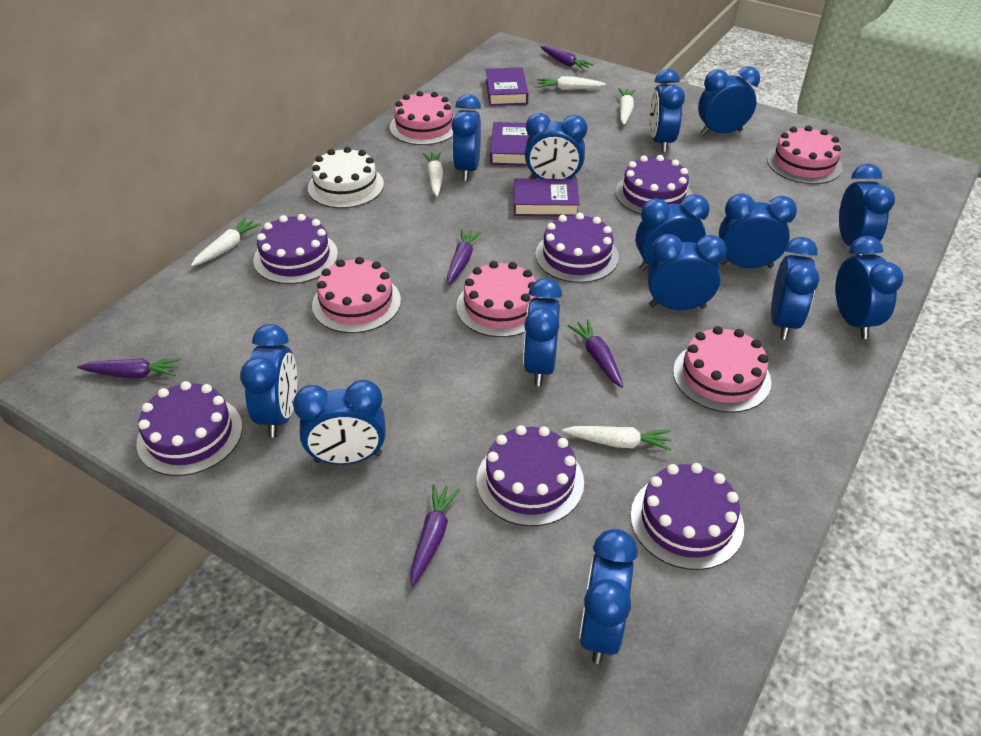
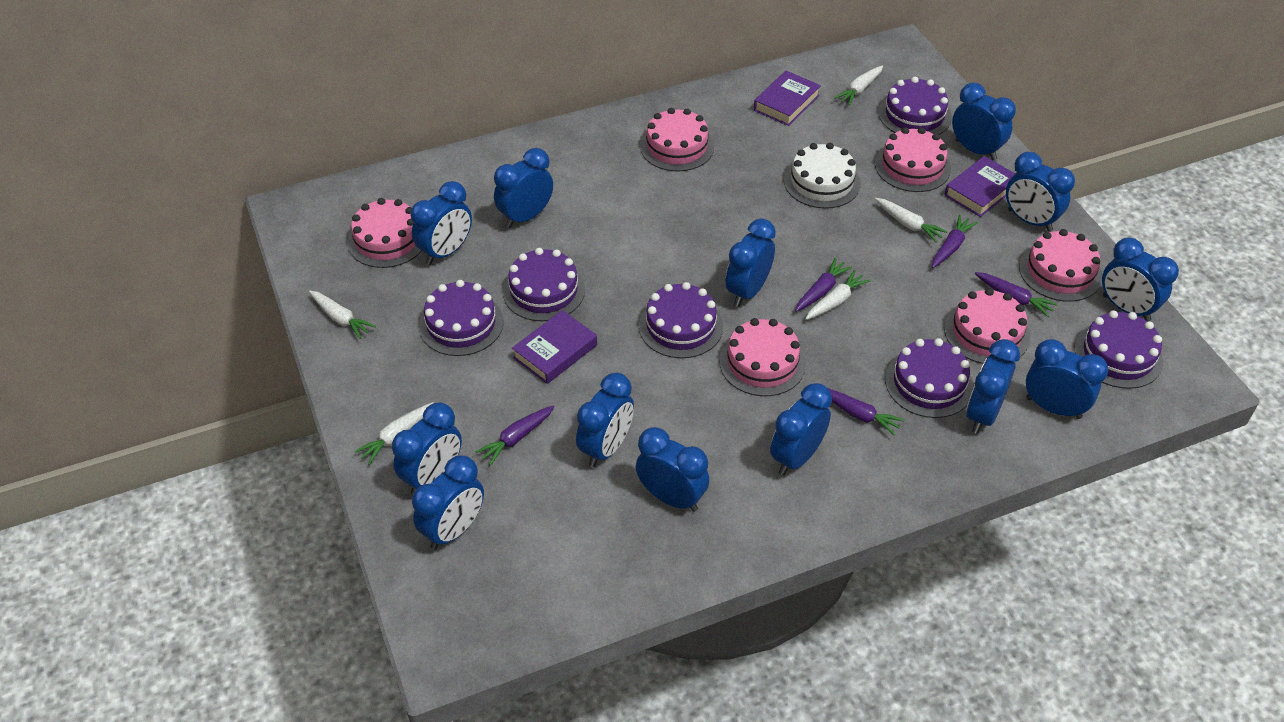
blue clock: [240,324,297,438] [293,380,386,465] [451,94,481,181] [523,278,562,386] [525,113,588,181] [579,529,638,664] [636,194,710,271] [647,234,726,310] [650,69,685,153] [698,66,760,136] [719,194,797,268] [771,237,819,340] [835,236,903,339] [839,164,895,256] = 14 -> [392,403,462,495] [411,181,472,265] [412,455,484,550] [494,148,553,228] [576,373,634,467] [636,427,710,512] [725,218,776,307] [770,383,832,475] [952,83,1016,161] [966,339,1020,434] [1006,152,1075,232] [1026,339,1108,419] [1102,237,1179,322] = 13
pink cake: [312,257,401,333] [390,91,454,145] [457,261,543,337] [673,326,771,413] [767,125,843,184] = 5 -> [347,198,422,268] [640,108,714,171] [719,318,806,396] [875,127,951,192] [944,288,1030,364] [1019,229,1102,302] = 6

